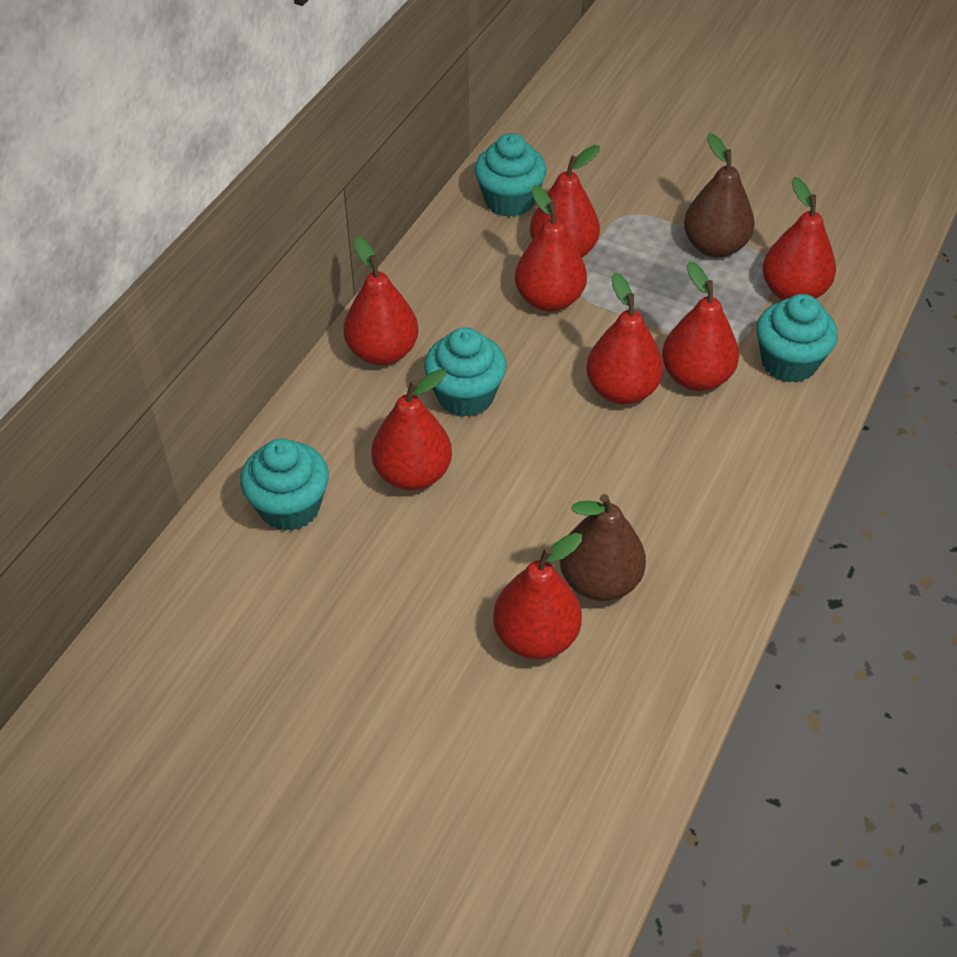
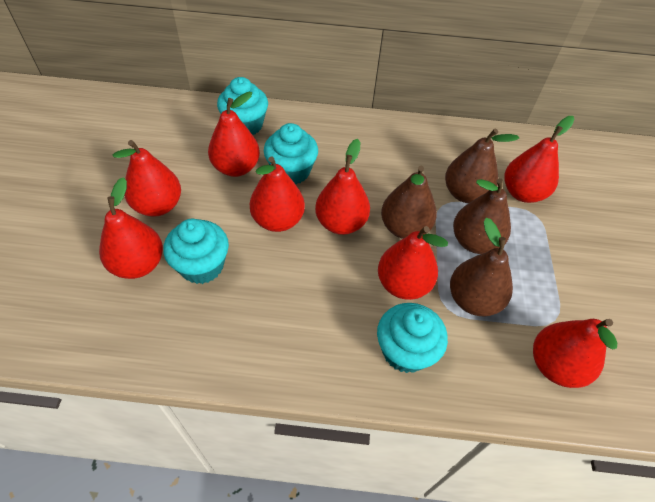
brown pear: [560,494,646,601] [684,133,755,257] = 2 -> [381,166,437,239] [445,129,519,203] [450,218,513,317] [453,178,511,254] = 4

